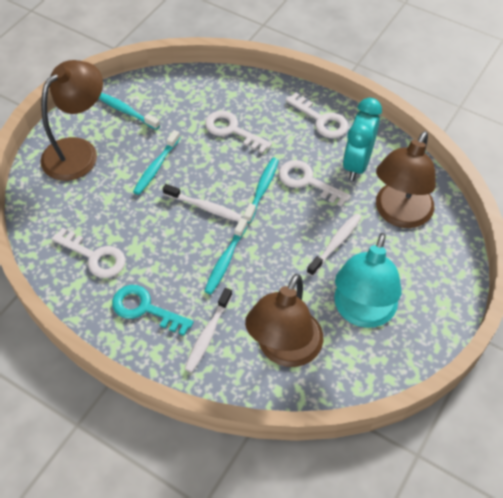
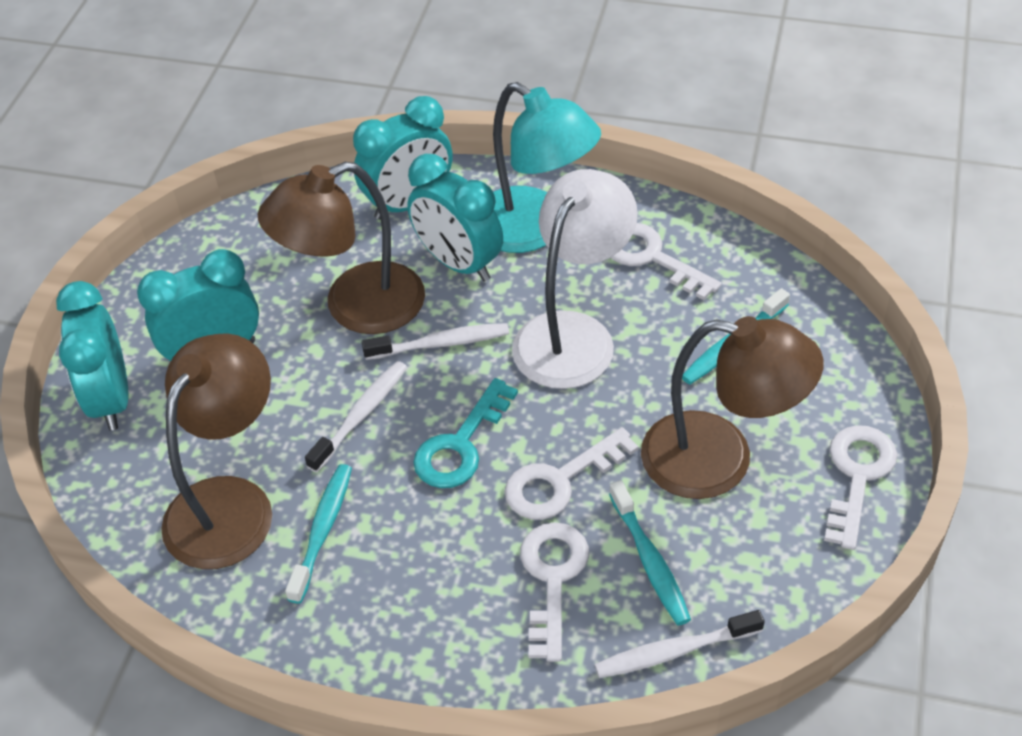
turquoise clock: [343,98,382,181] = 1 -> [56,281,128,431] [137,249,259,361] [353,96,453,220] [407,154,503,282] = 4
turquoise toothbrush: [99,93,160,130] [133,130,180,195] [204,218,248,294] [244,158,279,223] = 4 -> [285,464,352,604] [609,480,691,626] [682,288,790,384] = 3
white lamp: none = 0 -> [512,169,638,389] = 1

